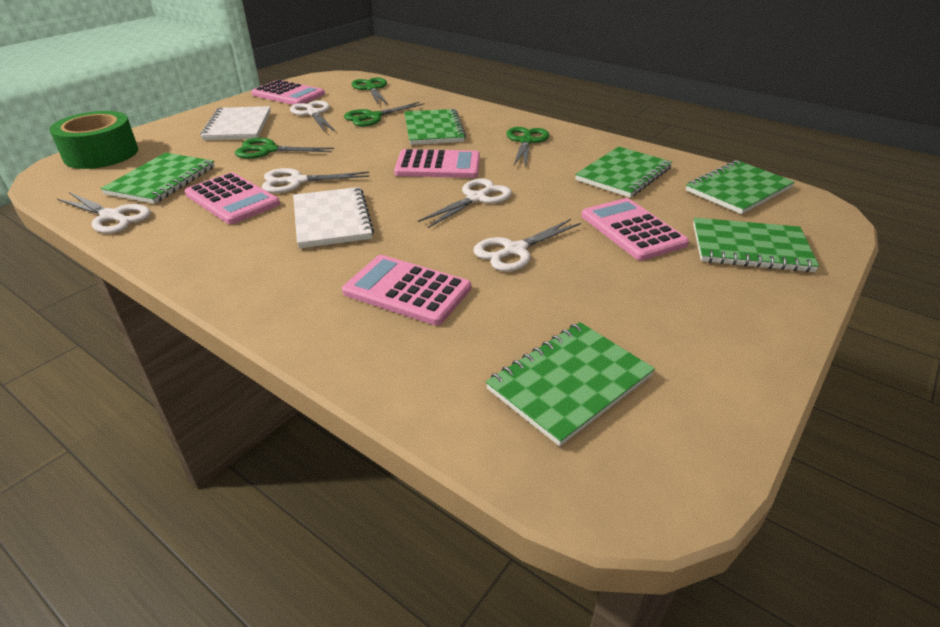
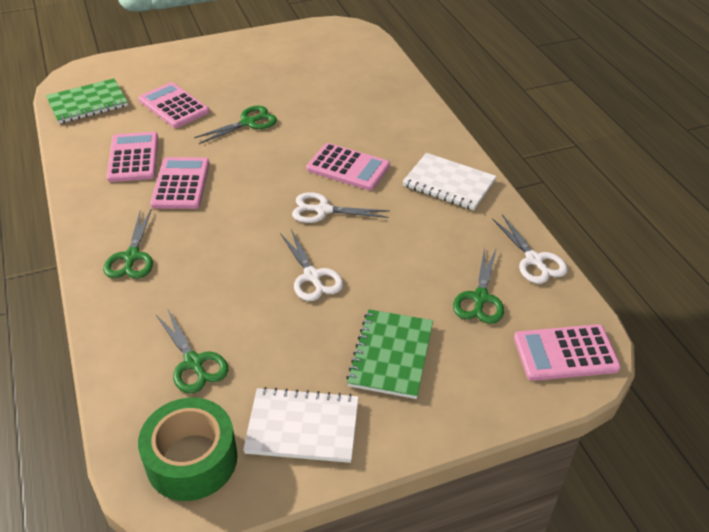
green notebook: [100,153,215,204] [404,109,466,145] [486,322,655,446] [575,147,672,198] [686,160,795,214] [693,217,819,272] = 6 -> [46,78,128,124] [346,309,433,399] = 2
white scissors: [57,192,151,234] [262,168,370,193] [290,100,335,132] [418,179,512,228] [473,219,581,271] = 5 -> [280,229,343,301] [292,192,390,223] [492,214,568,284] = 3

